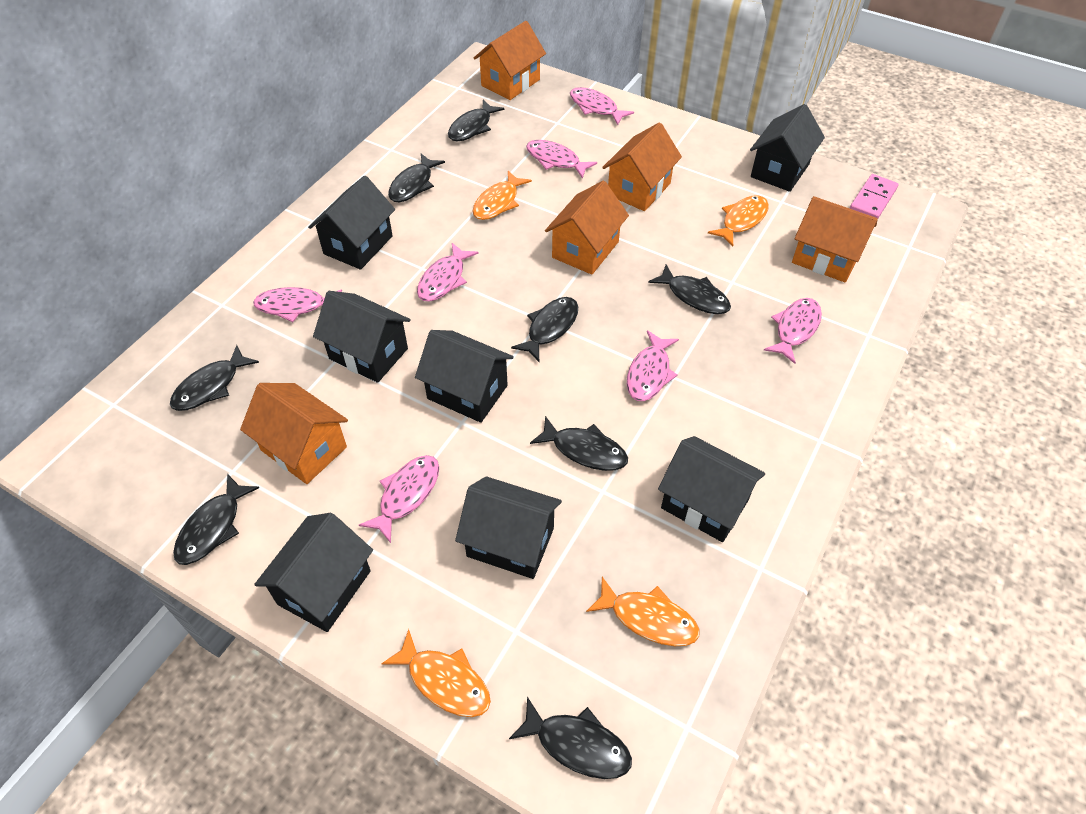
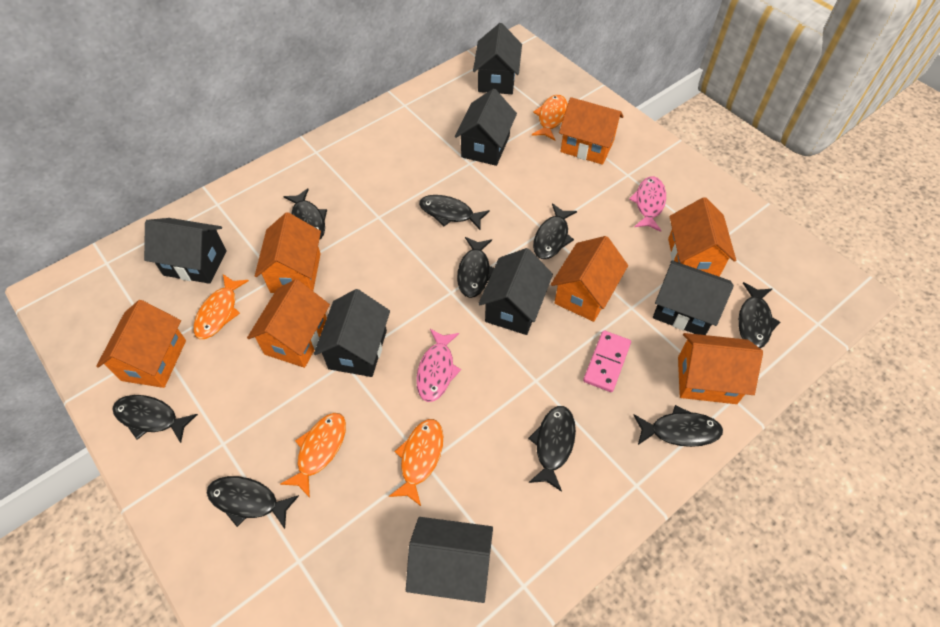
black fish: [170,345,259,411] [173,474,259,565] [388,154,445,202] [448,100,504,141] [509,697,632,779] [511,297,578,362] [530,416,628,471] [648,265,731,314] = 8 -> [112,395,198,443] [207,476,299,529] [283,188,327,240] [419,195,490,230] [457,237,494,298] [528,406,576,492] [533,204,577,259] [634,405,723,447] [738,282,780,348] = 9
orange house: [240,383,348,484] [474,21,546,100] [545,181,629,275] [602,122,682,211] [792,196,878,282] = 5 -> [96,300,186,388] [247,279,330,368] [255,212,321,293] [551,236,628,322] [559,97,624,165] [668,197,736,277] [678,333,763,404] = 7
pink fish: [253,287,342,322] [359,455,439,543] [417,243,479,302] [526,140,597,179] [570,87,634,125] [627,330,679,401] [764,298,822,364] = 7 -> [416,329,461,402] [629,176,666,232] = 2

